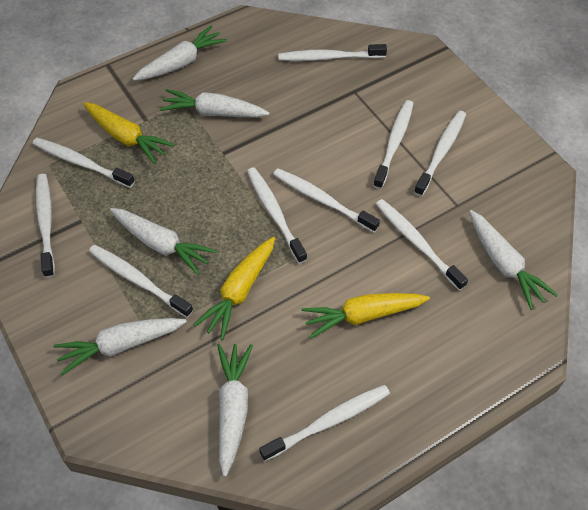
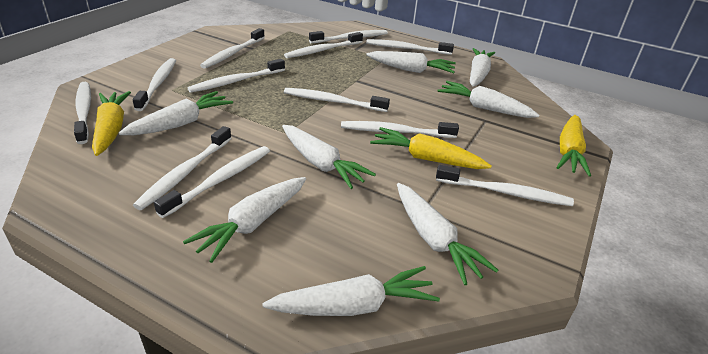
white carrot: [54,318,187,376] [110,208,217,275] [133,26,227,81] [160,89,269,118] [217,344,253,477] [469,210,558,310] = 6 -> [119,91,233,135] [183,177,306,263] [262,266,440,316] [282,125,376,189] [366,51,456,73] [397,183,498,285] [437,81,539,118] [470,48,495,86] = 8
white toothbrush: [33,138,135,188] [36,174,55,278] [89,245,193,318] [247,167,307,264] [259,385,390,461] [273,168,380,232] [278,44,387,61] [373,100,414,189] [376,199,468,290] [414,111,466,196] = 10 -> [74,82,91,144] [133,58,176,111] [133,126,232,210] [154,146,270,218] [187,59,285,93] [200,28,265,69] [284,32,363,58] [284,88,390,112] [309,30,388,43] [341,121,459,138] [366,39,454,55] [436,165,574,206] = 12

